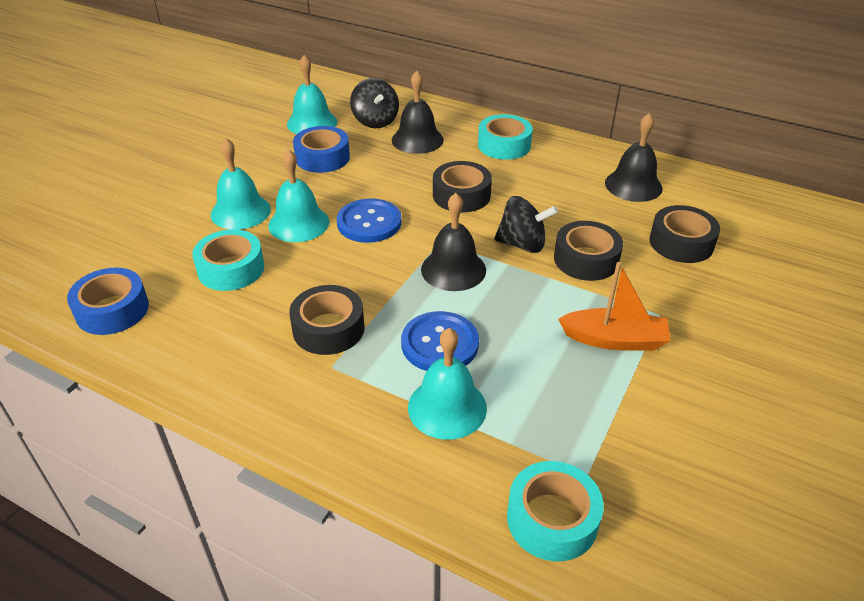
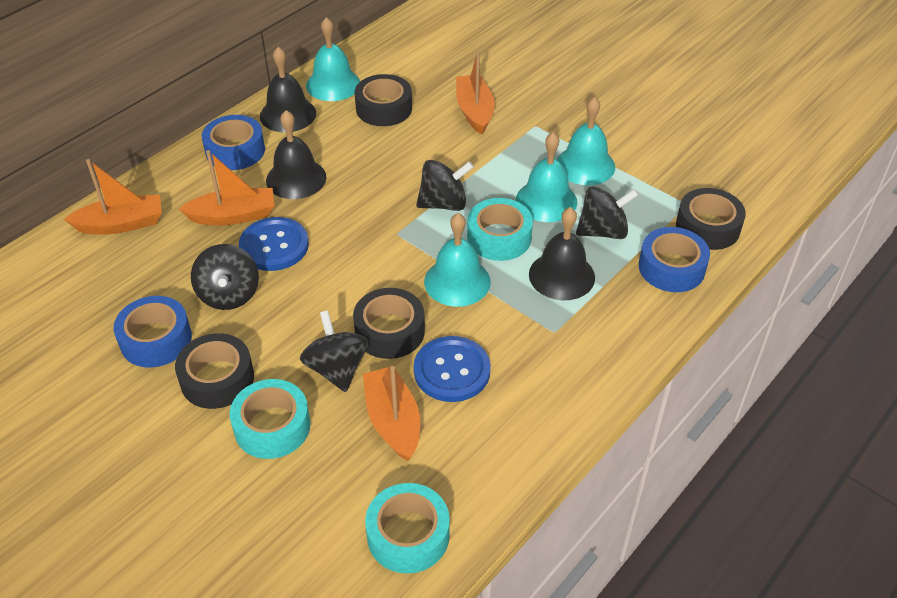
black spinning top: [350,78,399,128] [494,196,558,253] = 2 -> [191,244,259,310] [300,310,369,392] [416,160,474,211] [576,186,638,239] = 4
blue tape: [67,268,149,335] [293,126,350,173] = 2 -> [114,296,192,367] [202,115,265,170] [639,227,710,292] = 3
orange boat: [558,262,670,351] = 1 -> [64,159,162,235] [179,150,275,225] [363,366,420,461] [456,51,495,134] = 4

